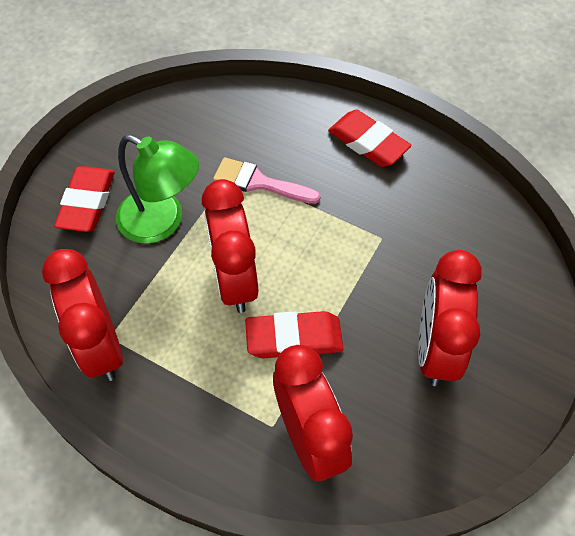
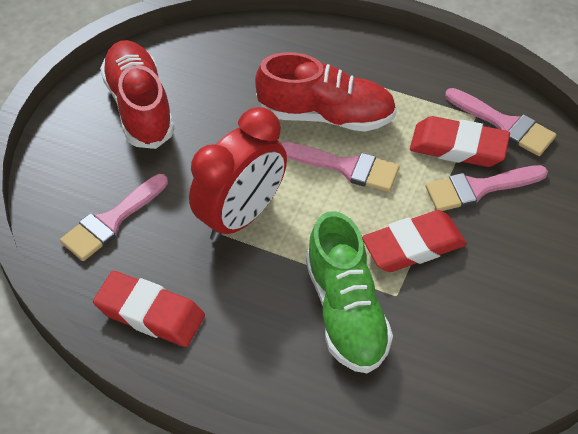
green lamp: [116,135,199,244] = 1 -> none = 0
green shoe: none = 0 -> [306,211,393,374] = 1
pink brush: [213,157,321,204] = 1 -> [60,174,168,261] [281,142,400,192] [426,165,548,211] [445,88,556,156] = 4
red clock: [42,249,123,381] [202,179,258,313] [273,345,353,481] [418,250,482,386] = 4 -> [189,107,287,241] = 1
red shoe: none = 0 -> [100,40,175,149] [255,52,397,132] = 2

